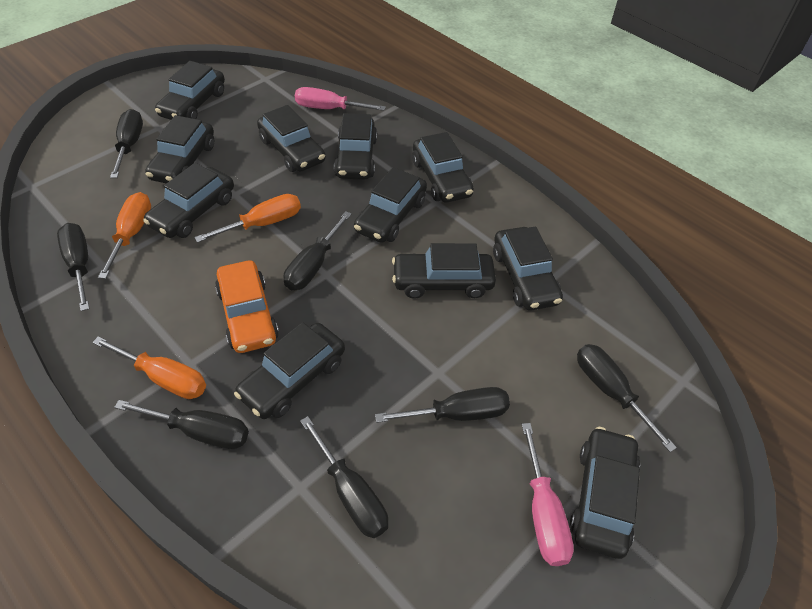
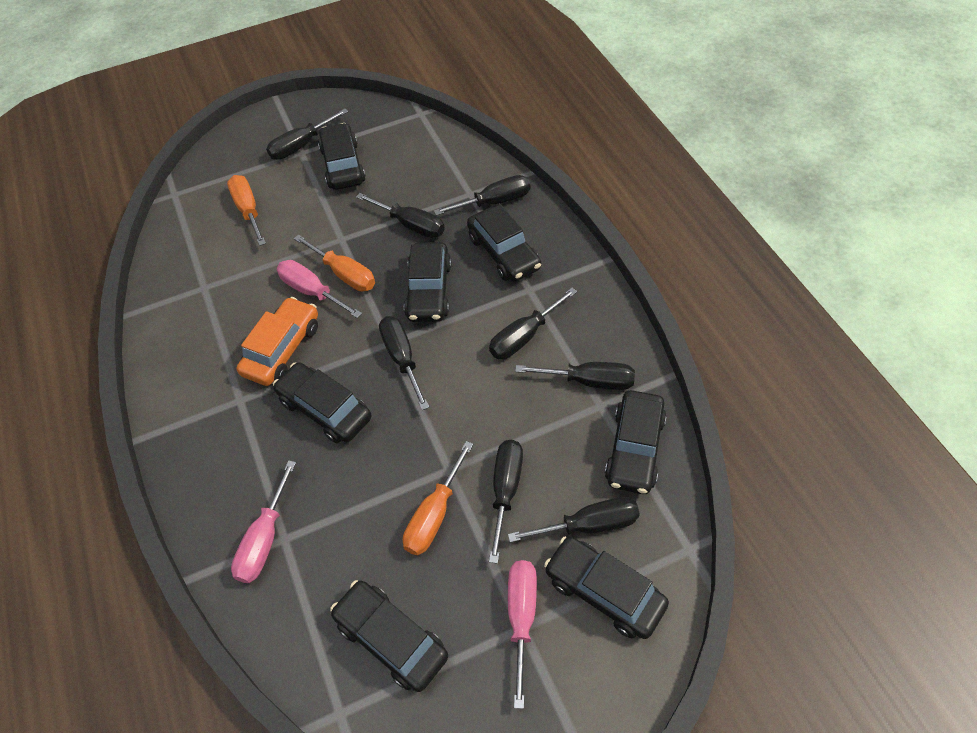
black car: [143,163,234,238] [145,115,214,183] [155,61,225,120] [234,322,345,419] [257,105,325,172] [334,113,377,180] [354,167,427,243] [392,243,496,299] [412,132,474,203] [493,227,563,310] [570,427,640,559] = 11 -> [273,362,372,443] [318,123,365,190] [330,580,448,692] [404,242,452,322] [467,205,541,282] [544,536,669,639] [605,390,667,494] = 7
black screwdriver: [57,223,90,311] [110,109,143,178] [114,400,249,449] [284,211,352,290] [300,416,388,538] [375,387,510,423] [577,344,677,452] = 7 -> [266,108,348,160] [356,193,445,238] [379,316,429,410] [434,175,530,216] [489,288,577,359] [489,440,523,564] [508,497,640,542] [515,362,635,390] = 8
pink screwdriver: [295,87,386,111] [521,423,574,566] = 2 -> [231,460,296,583] [277,260,362,318] [508,560,537,709] = 3

